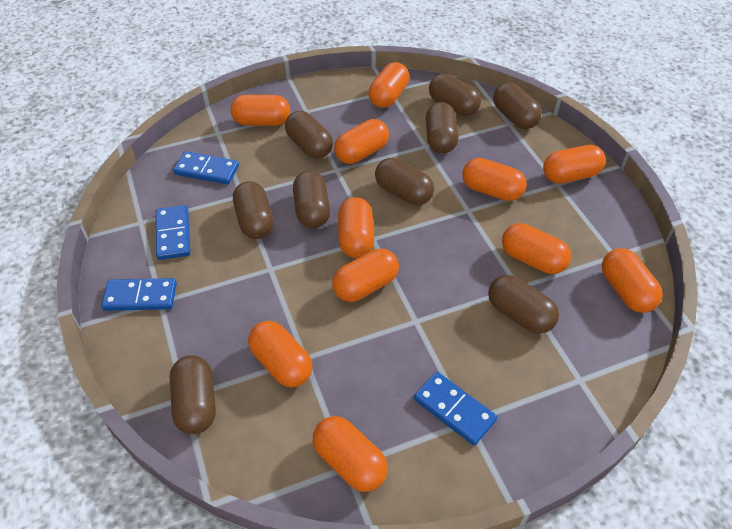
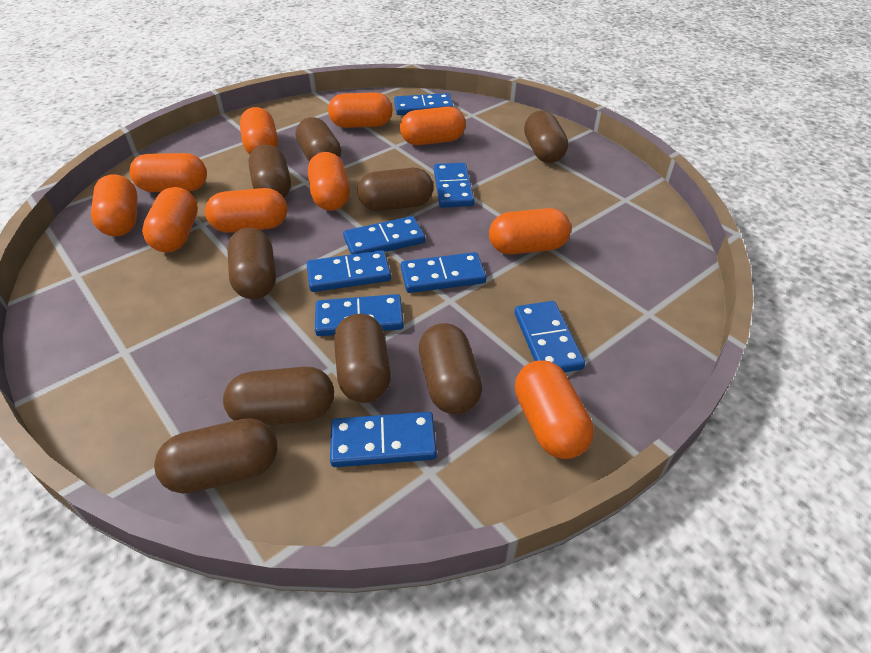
blue domino: [101,278,177,311] [156,205,190,260] [173,151,239,184] [414,372,497,446] = 4 -> [307,250,391,292] [315,294,404,336] [330,412,437,467] [343,216,425,254] [394,93,454,115] [401,252,486,293] [434,163,474,208] [515,301,585,372] = 8
orange capsule: [231,95,290,126] [248,321,313,387] [313,416,388,492] [332,249,399,302] [334,119,389,164] [338,197,374,258] [369,62,409,108] [462,158,527,201] [502,223,571,274] [543,145,606,183] [602,248,663,313] = 11 -> [91,174,138,236] [130,153,207,192] [142,187,198,253] [205,188,287,233] [240,107,278,154] [308,152,350,211] [328,92,393,128] [400,107,466,145] [489,208,571,255] [515,360,594,459] = 10

